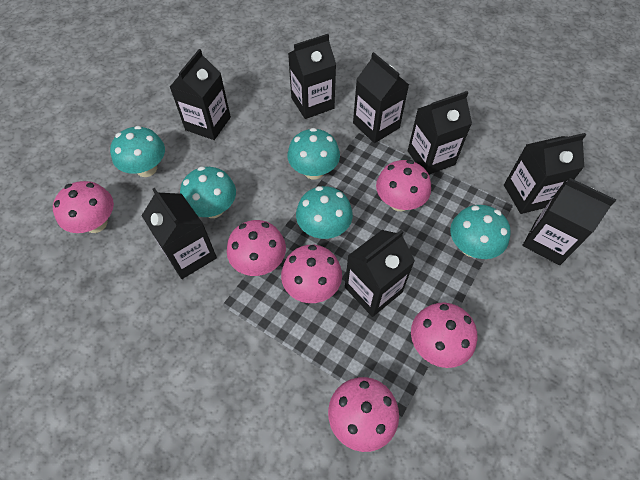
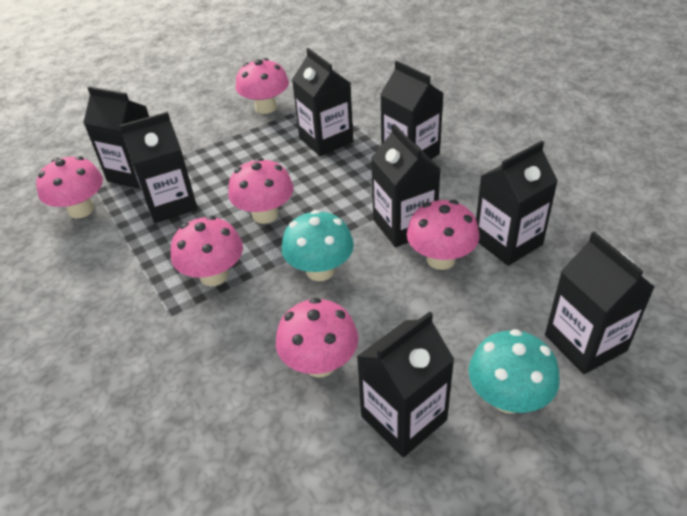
turquoise mushroom: [110,126,165,177] [180,166,236,218] [288,128,340,180] [296,186,353,239] [450,205,511,259] = 5 -> [282,210,354,281] [469,329,560,414] = 2

